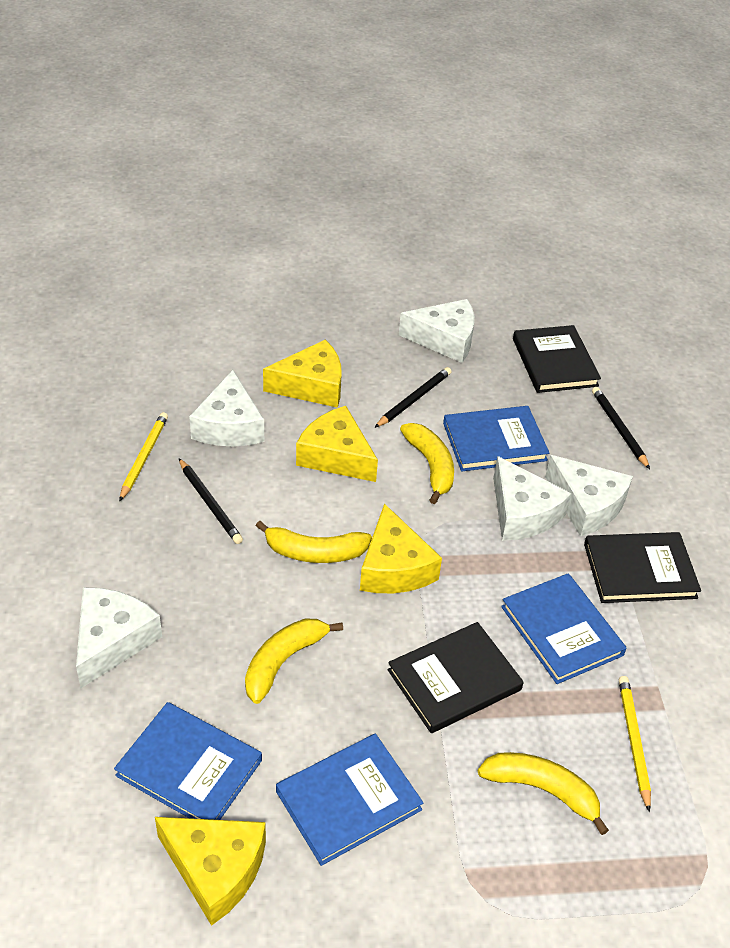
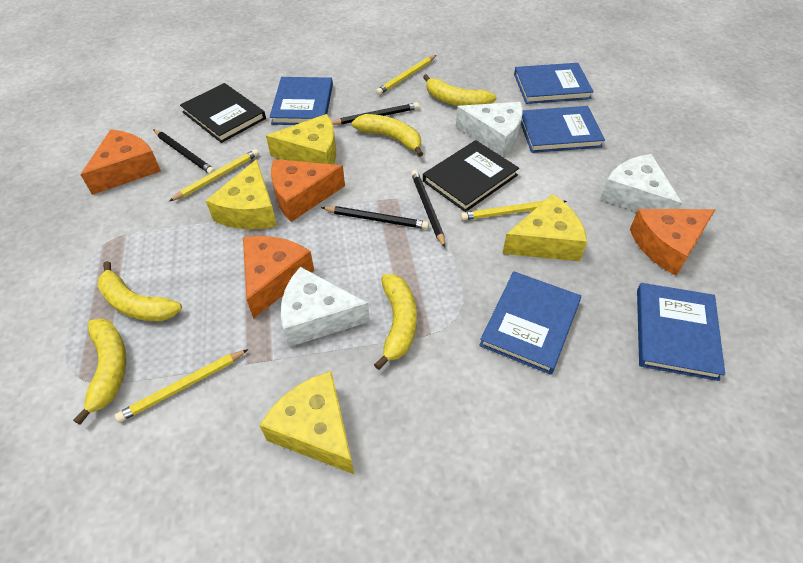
black book: [388,622,524,733] [513,325,601,393] [584,532,701,603] = 3 -> [180,83,266,143] [423,140,519,212] = 2
black pencil: [179,458,243,544] [374,367,452,428] [592,387,650,469] = 3 -> [153,129,215,174] [321,206,429,229] [332,102,419,125] [411,170,445,248] = 4
blue book: [114,702,262,820] [276,734,423,866] [443,406,549,471] [501,573,627,684] = 4 -> [270,77,333,125] [479,271,581,375] [514,63,594,104] [521,106,605,153] [637,283,725,381] = 5
orange cheese: none = 0 -> [80,129,161,195] [243,236,314,319] [271,159,345,222] [630,209,716,276] = 4
white cheese: [76,587,162,688] [189,370,264,446] [399,299,474,363] [493,456,572,541] [545,455,633,537] = 5 -> [281,267,370,347] [456,102,523,157] [600,154,682,212] = 3
yellow banana: [245,618,343,704] [256,521,372,563] [400,423,454,504] [478,752,609,835] = 4 -> [73,318,126,425] [97,261,182,321] [352,114,423,157] [374,274,417,370] [423,74,497,106] = 5
yellow pencil: [119,412,168,502] [619,676,651,812] = 2 -> [115,349,249,422] [169,149,259,201] [376,55,436,95] [461,200,567,220] = 4

